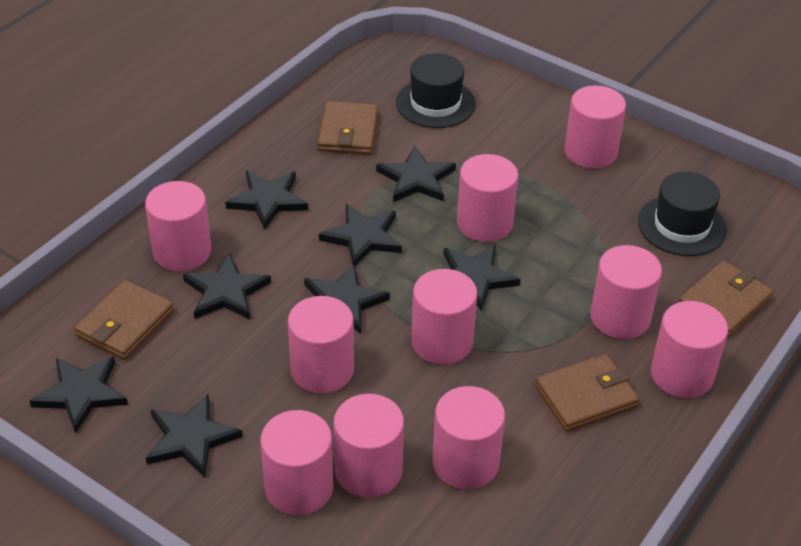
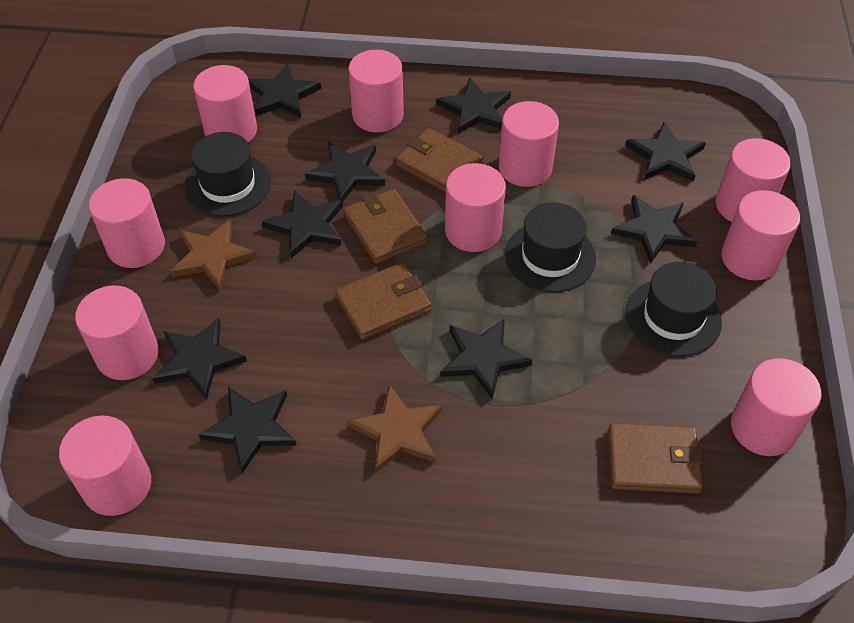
black hat: [396,53,476,128] [638,172,727,256] = 2 -> [185,132,271,217] [505,202,596,292] [626,262,722,356] = 3
black star: [30,356,128,434] [146,394,243,477] [183,254,271,319] [225,171,308,229] [304,264,390,334] [319,204,402,266] [376,146,456,202] [443,245,520,311] = 8 -> [152,318,247,400] [199,387,297,474] [248,64,321,118] [262,190,343,258] [305,142,385,202] [436,77,511,134] [440,318,532,399] [611,195,697,264] [626,122,706,182] = 9
brown star: none = 0 -> [170,219,257,291] [347,384,443,473] = 2

